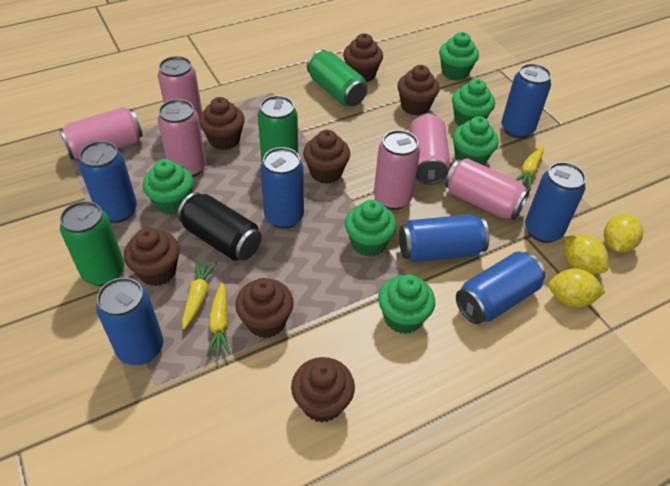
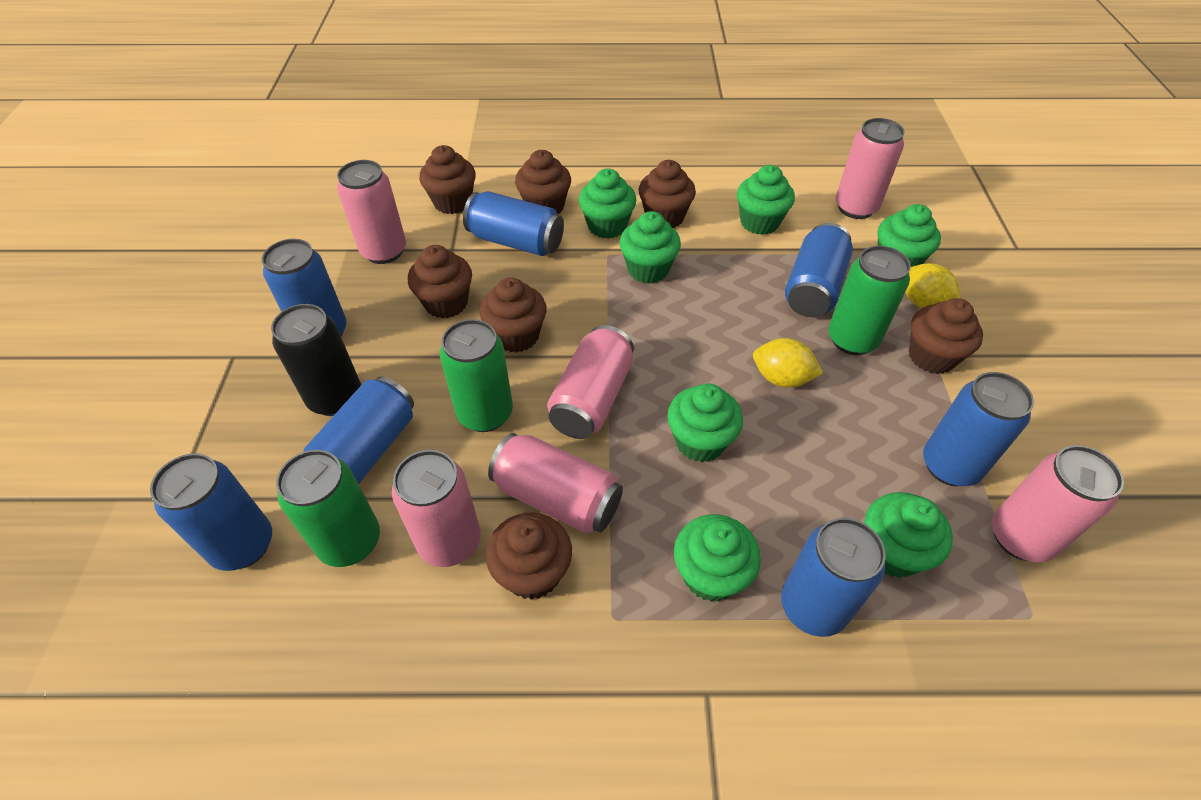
green cupcake: [143,159,194,215] [345,200,397,257] [378,274,435,334] [439,32,479,81] [452,79,495,126] [453,116,499,165] = 6 -> [579,168,636,239] [620,211,681,284] [667,384,743,462] [674,514,761,602] [737,165,795,235] [864,492,953,578] [878,204,941,267] = 7
yellow carrot: [182,260,217,330] [206,283,230,357] [516,145,544,190] = 3 -> none = 0
yellow lemon: [548,269,605,307] [564,234,609,274] [604,214,643,253] = 3 -> [753,338,823,388] [905,263,961,308] = 2

